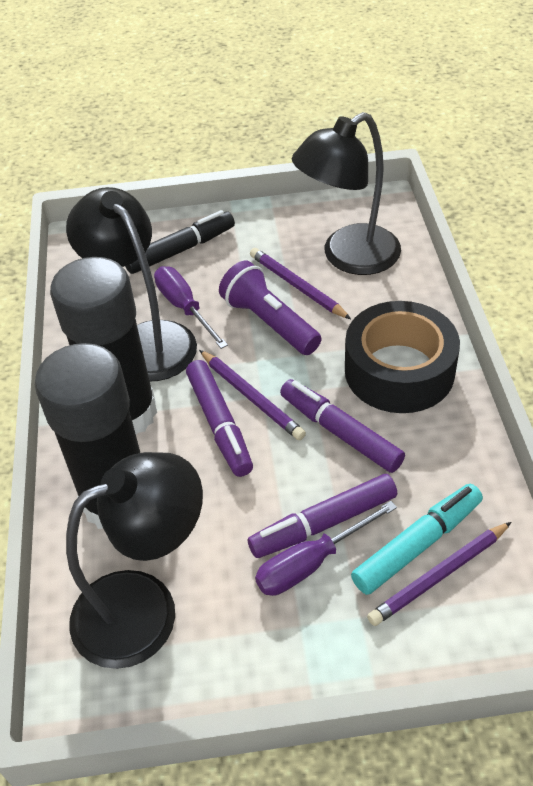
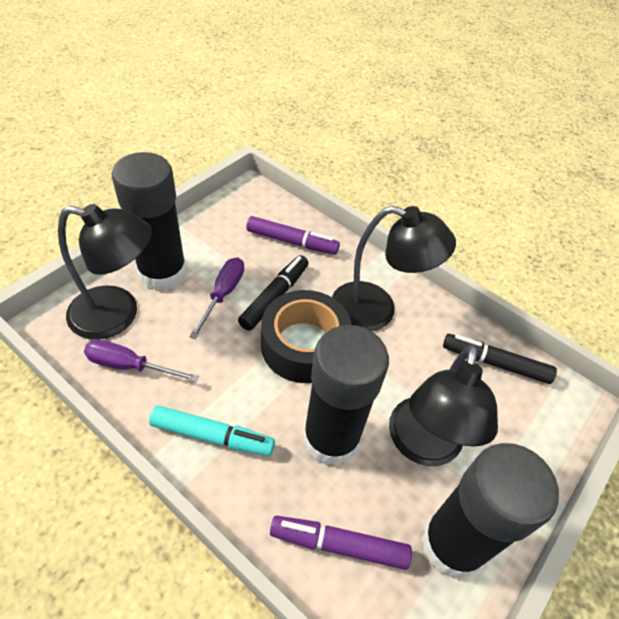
black glue stick: [35,343,140,529] [50,257,157,435] = 2 -> [112,152,187,291] [303,325,389,466] [421,443,559,578] = 3
black marker: [125,210,235,274] = 1 -> [238,255,308,331] [443,334,557,384] = 2
purple flashlight: [219,261,322,355] = 1 -> none = 0
purple marker: [186,360,253,477] [248,474,397,558] [280,379,405,473] = 3 -> [246,216,340,255] [270,516,412,570] = 2
purple pencil: [199,350,306,440] [250,248,351,319] [367,522,511,626] = 3 -> none = 0

